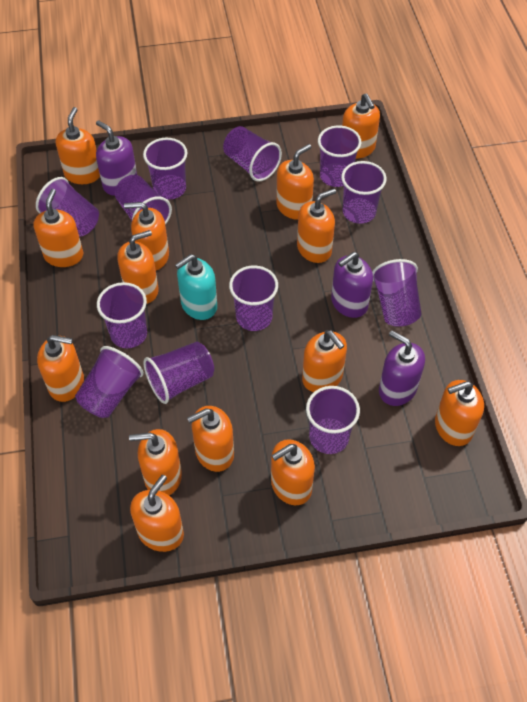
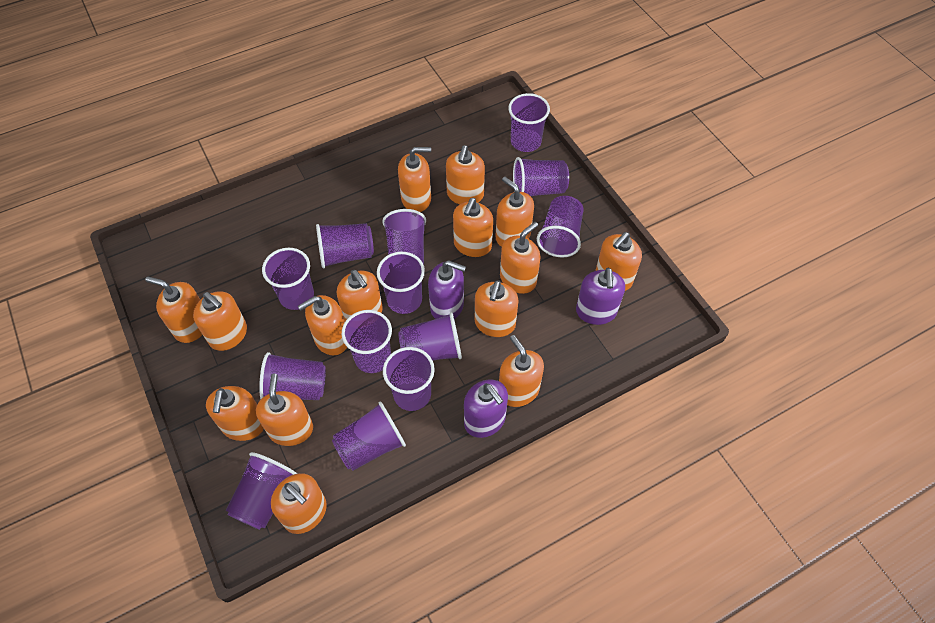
orange soap dispenser: [33,189,83,267] [37,335,84,402] [56,107,100,184] [117,230,159,304] [124,202,169,270] [129,429,182,495] [130,474,184,552] [187,406,234,472] [271,439,315,505] [276,144,314,220] [297,189,336,263] [302,330,347,392] [342,93,380,159] [435,380,484,446] = 14 -> [145,277,202,343] [193,291,247,351] [206,386,264,441] [256,374,313,446] [271,473,327,534] [298,295,347,356] [337,270,383,321] [398,147,431,212] [446,145,485,204] [453,198,493,257] [475,280,519,337] [496,177,534,247] [499,335,544,407] [500,222,540,294] [595,232,642,291] = 15
purple cup: [36,177,99,237] [75,346,144,418] [97,282,147,348] [115,175,172,225] [143,138,187,199] [143,342,214,404] [223,126,282,181] [229,266,278,331] [306,386,360,454] [318,125,361,187] [341,161,387,224] [372,259,422,327] = 12 -> [226,452,297,530] [259,352,326,400] [262,248,314,310] [316,223,374,268] [332,402,406,471] [342,310,392,373] [377,252,425,314] [382,209,426,265] [383,347,435,411] [398,312,462,360] [508,93,550,152] [513,157,569,196] [537,196,584,258] = 13
turquoise soap dispenser: [175,254,217,320] = 1 -> none = 0

